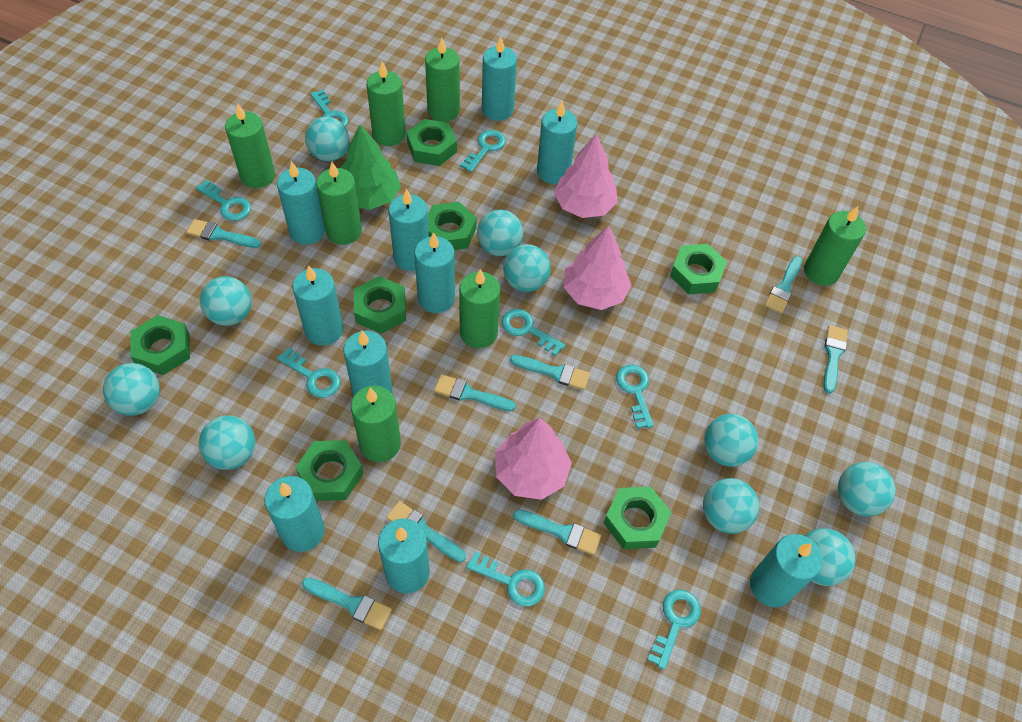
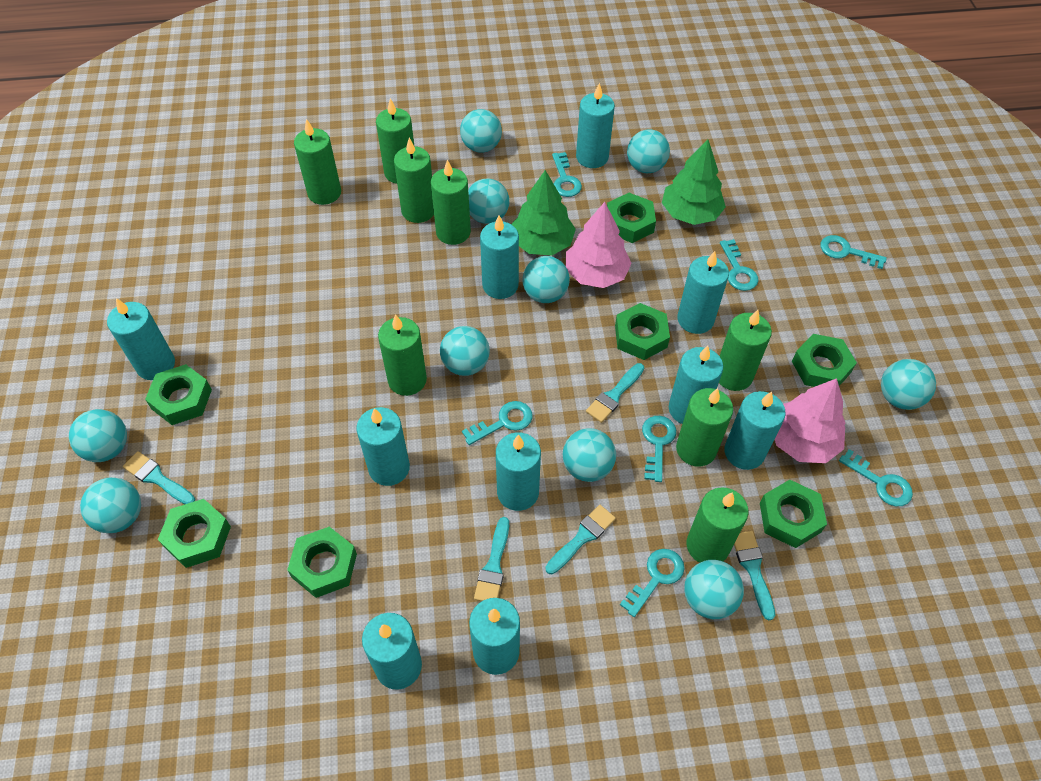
green candle: [225,103,275,188] [316,162,362,245] [351,385,401,462] [366,62,406,146] [425,37,460,122] [459,269,500,348] [804,206,866,286] = 7 -> [294,119,341,205] [376,98,414,184] [378,314,427,396] [394,138,434,223] [431,160,471,245] [676,388,733,466] [687,487,749,563] [719,310,772,391] = 8
green tree: [341,124,401,210] = 1 -> [511,170,576,255] [662,139,726,225] = 2
pink tree: [495,418,572,500] [554,134,618,218] [564,225,631,310] = 3 -> [566,202,632,288] [775,378,846,463] = 2
turquoise brush: [186,219,261,248] [302,578,392,630] [386,501,466,562] [434,374,516,411] [510,355,590,390] [513,510,601,555] [764,256,802,313] [823,325,848,394] = 8 -> [123,451,195,504] [474,517,509,601] [546,505,616,574] [586,363,644,423] [734,531,775,620] = 5
turquoise key: [196,180,251,221] [277,347,340,398] [310,89,348,127] [460,130,506,172] [466,552,545,607] [502,309,565,356] [616,365,654,429] [647,589,701,670] = 8 -> [462,401,533,445] [552,152,582,197] [620,549,685,617] [642,416,676,482] [720,239,758,291] [820,235,887,269] [839,449,913,506] = 7

